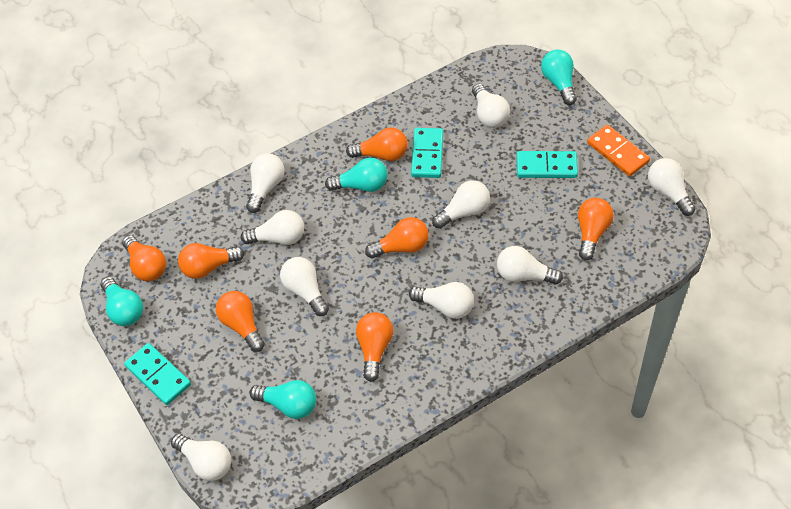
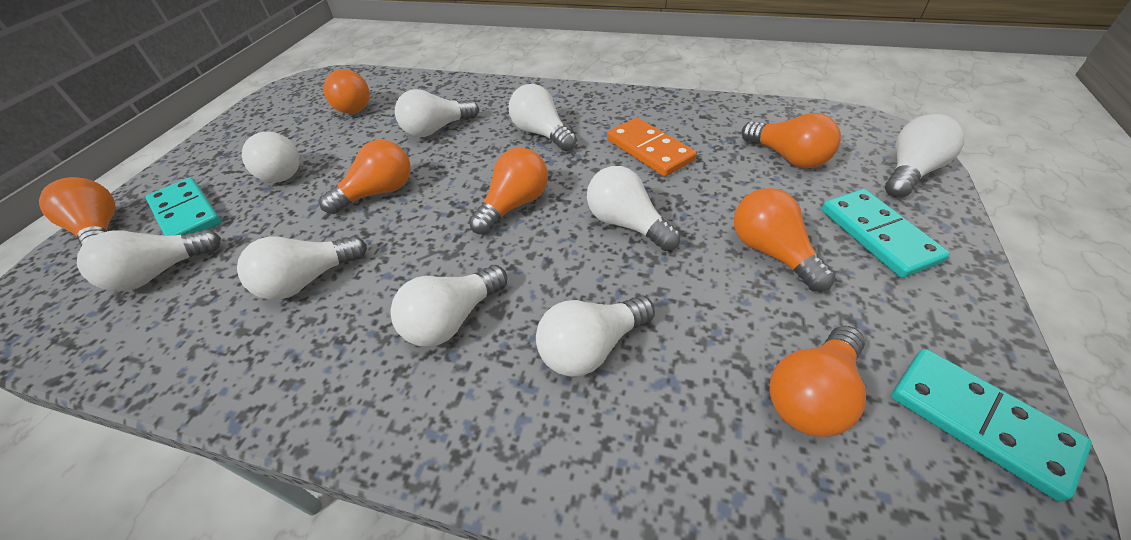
turquoise light bulb: [101,277,143,326] [249,380,316,419] [325,158,388,192] [541,49,577,105] = 4 -> none = 0

